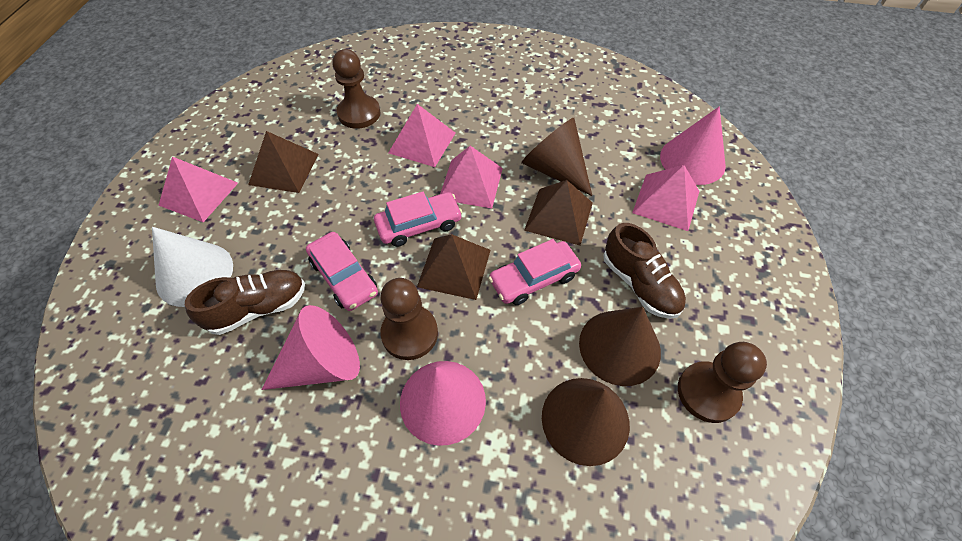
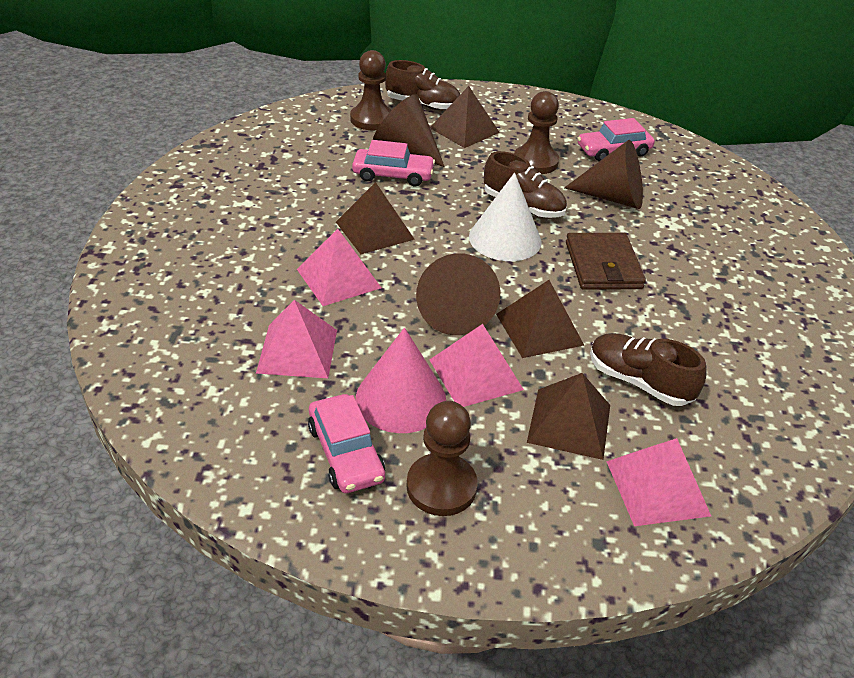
brown pyramid: [248,131,319,193] [417,234,490,300] [524,180,593,245] = 3 -> [336,182,415,254] [430,86,500,148] [496,280,584,358] [527,373,610,460] = 4
brown shoe: [185,270,305,335] [604,223,686,319] = 2 -> [385,60,460,110] [484,151,567,218] [590,333,707,406] = 3
brown wallet: none = 0 -> [566,233,646,290] = 1
pink cone: [261,305,360,390] [400,361,486,446] [660,106,726,185] = 3 -> [356,328,446,433] = 1

